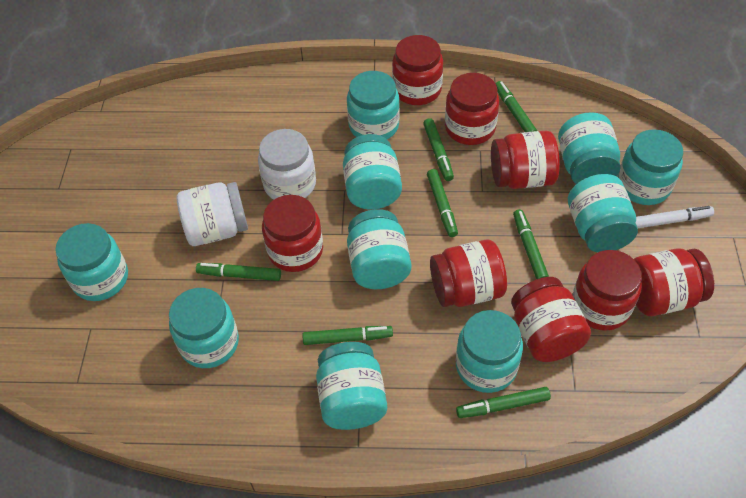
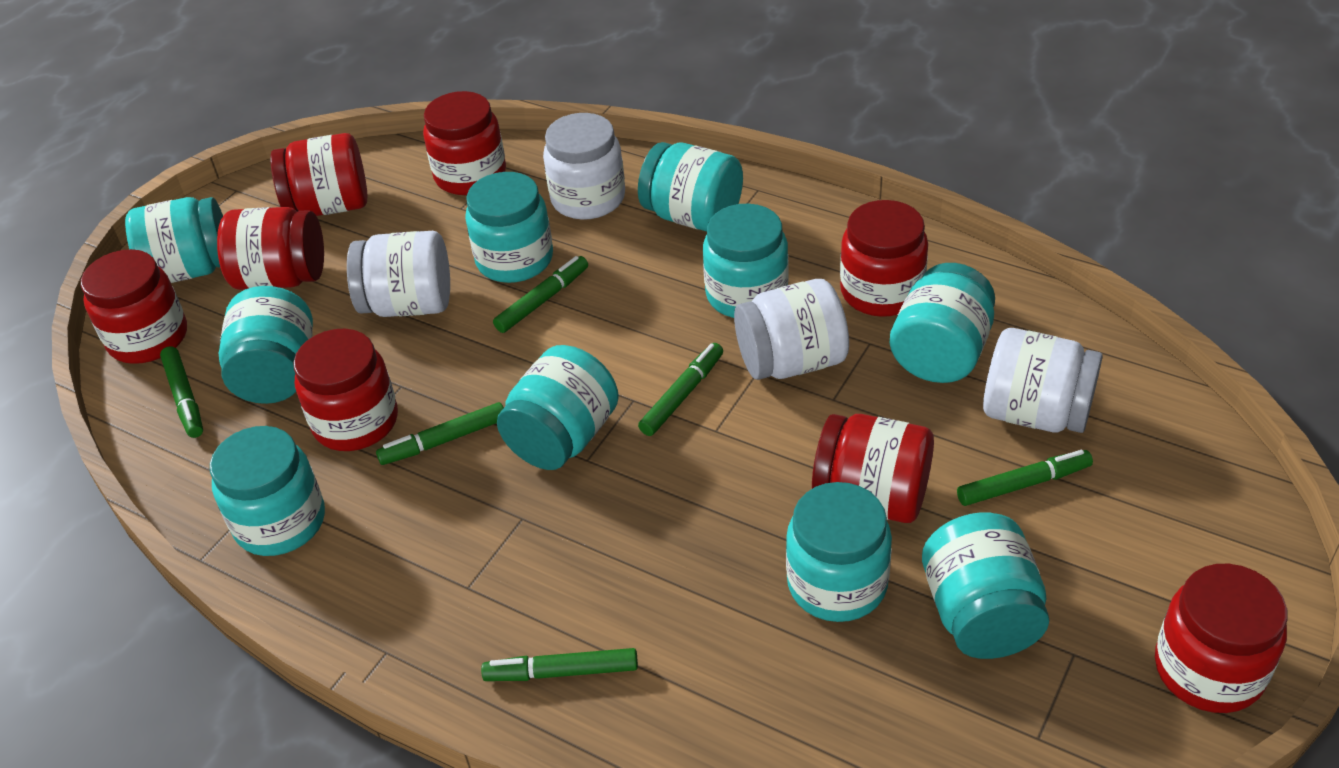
green marker: [196,263,281,281] [303,326,393,345] [423,118,454,181] [427,169,458,237] [456,387,551,418] [496,81,537,132] [513,209,549,279] = 7 -> [160,346,203,438] [376,402,504,465] [481,648,638,681] [493,256,588,333] [638,343,723,436] [957,450,1093,506] = 6
white jar: [177,182,248,246] [258,129,316,200] = 2 -> [347,231,450,317] [543,113,625,220] [734,279,849,380] [983,328,1103,433] = 4
white marker: [635,206,714,228] = 1 -> none = 0

